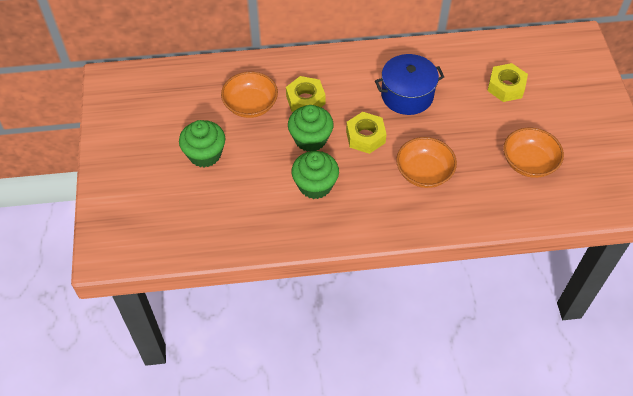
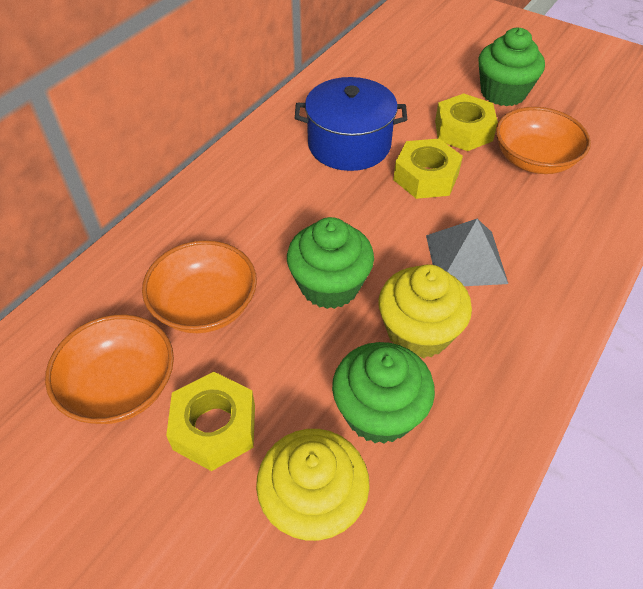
grey pyramid: none = 0 -> [426,219,508,286] = 1
yellow cupcake: none = 0 -> [256,429,370,541] [379,264,472,359] = 2

